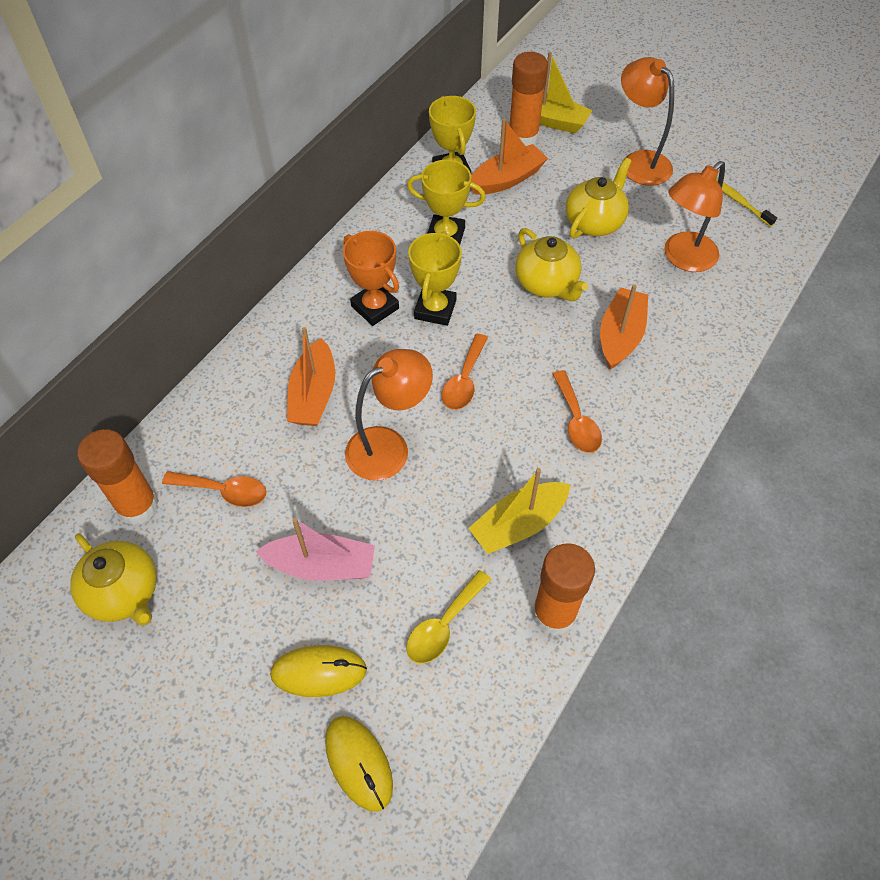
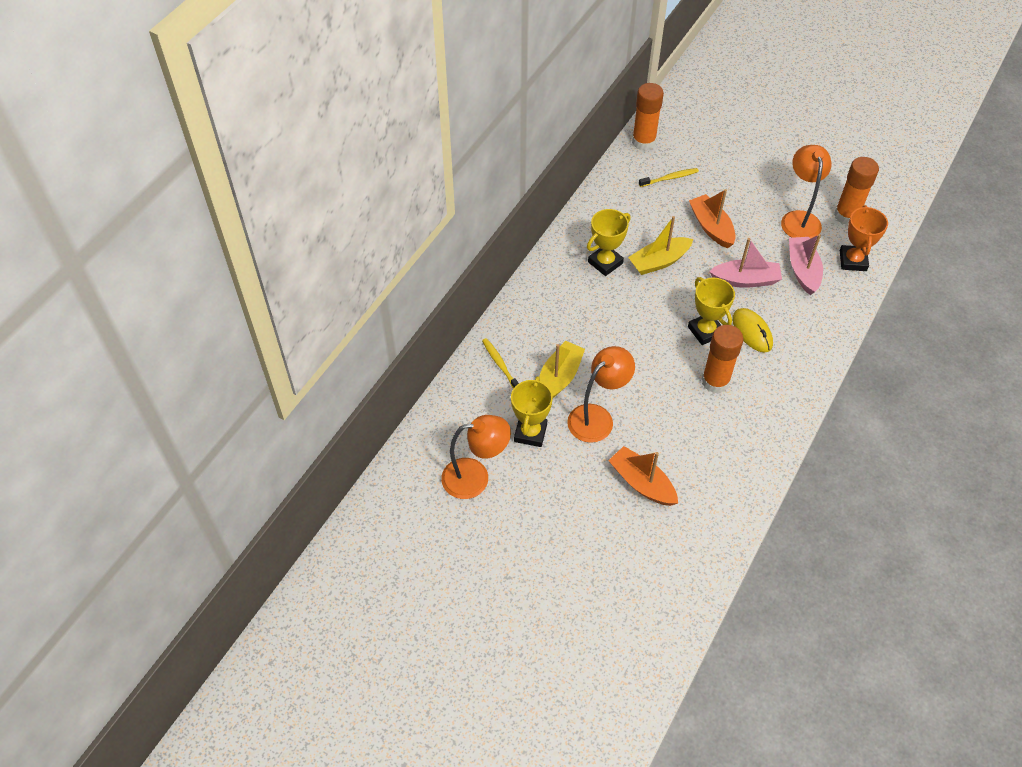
orange boat: [287,327,335,426] [470,118,548,195] [600,284,648,369] = 3 -> [608,446,678,506] [689,189,736,248] = 2
orange spoon: [162,471,267,507] [442,334,488,410] [552,370,602,453] = 3 -> none = 0
pink boat: [256,518,375,581] = 1 -> [709,238,782,288] [789,234,823,295] = 2
yellow mouse: [270,645,367,697] [325,716,393,812] = 2 -> [732,308,773,352] = 1
yellow spoon: [406,570,492,664] = 1 -> none = 0
yellow teapot: [70,533,157,626] [515,228,588,301] [566,158,632,239] = 3 -> none = 0
yellow toothbrush: [716,178,777,227] = 1 -> [482,338,519,389] [639,168,699,187] = 2

